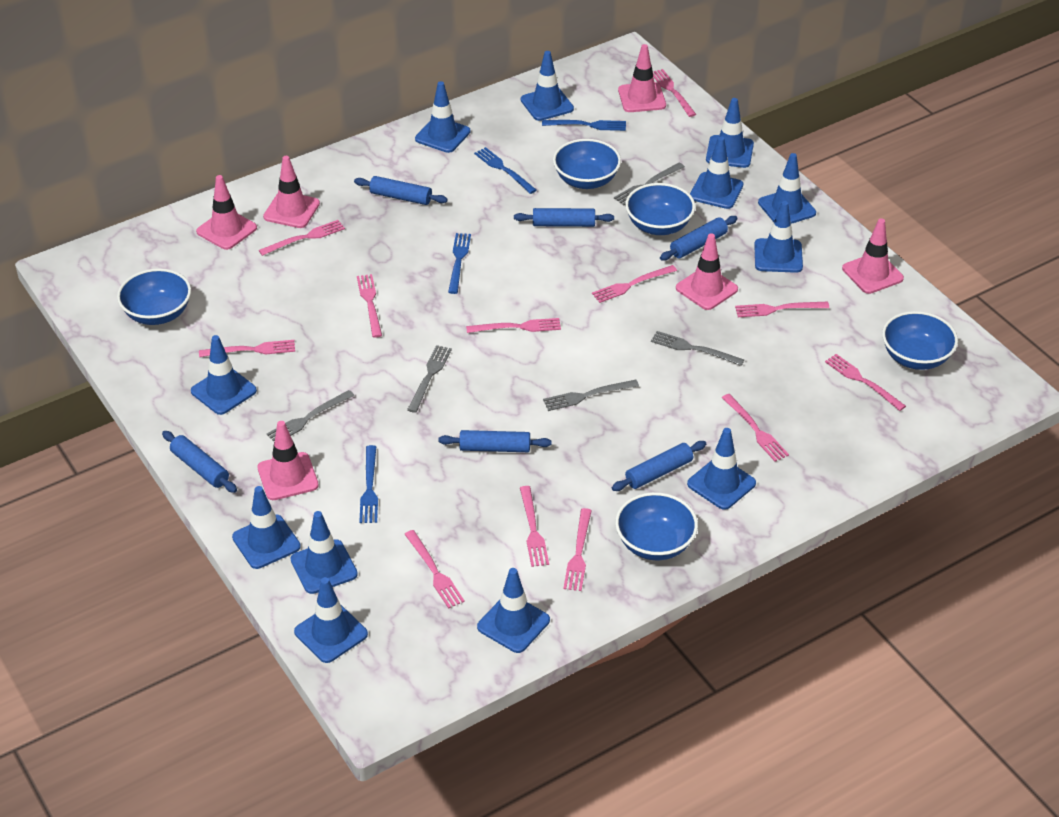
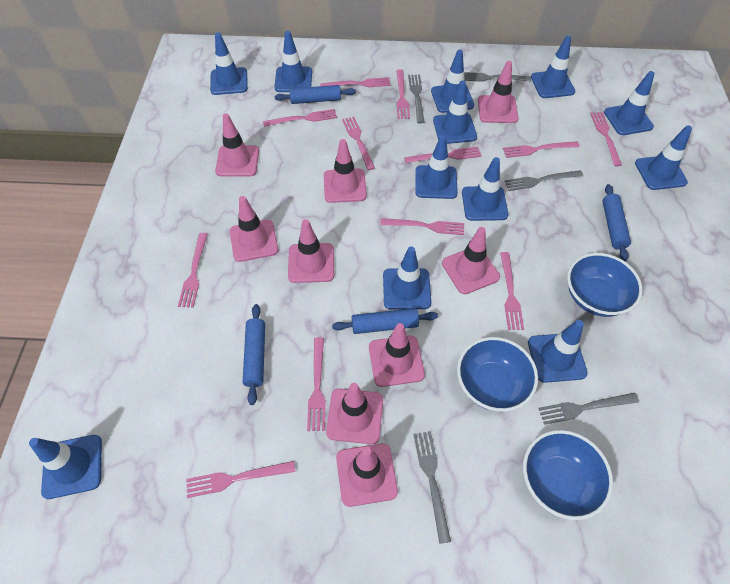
blue bowl: [117,268,191,325] [553,139,621,189] [615,492,698,560] [625,183,695,235] [882,311,958,370] = 5 -> [457,337,538,412] [523,430,613,520] [567,253,642,317] = 3
blue fork: [360,445,378,523] [448,233,471,294] [474,147,536,194] [542,120,626,131] = 4 -> none = 0
blue rolling pin: [162,431,237,493] [354,176,448,205] [438,430,552,452] [514,208,614,227] [612,441,706,491] [660,216,738,260] = 6 -> [243,304,265,405] [275,85,356,104] [332,308,438,334] [603,184,631,261] = 4
pink traffic cone: [196,175,257,250] [257,421,319,500] [263,156,320,228] [618,44,666,112] [676,233,738,310] [842,218,904,294] = 6 -> [215,113,259,176] [230,196,278,262] [288,219,334,283] [324,139,367,203] [326,383,383,444] [336,443,398,507] [369,323,425,387] [442,227,500,294] [478,61,519,123] = 9

